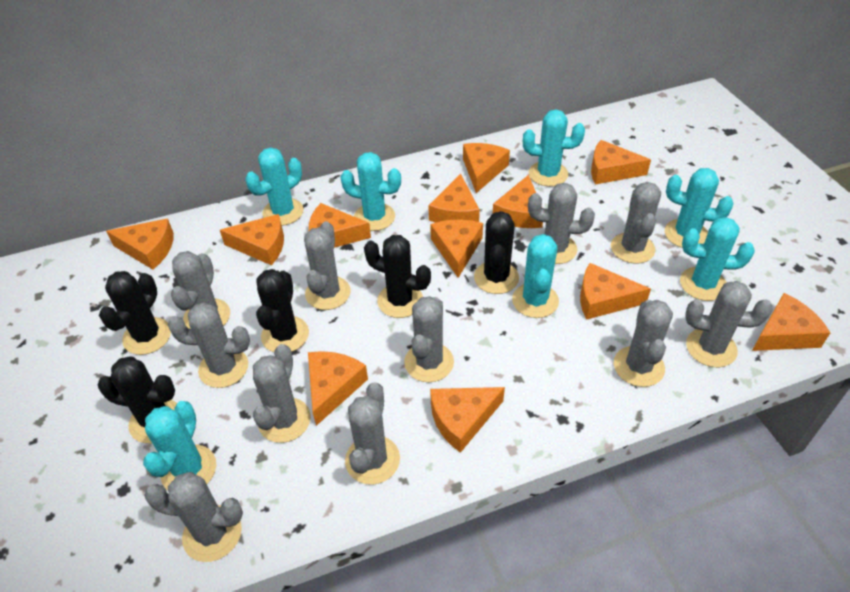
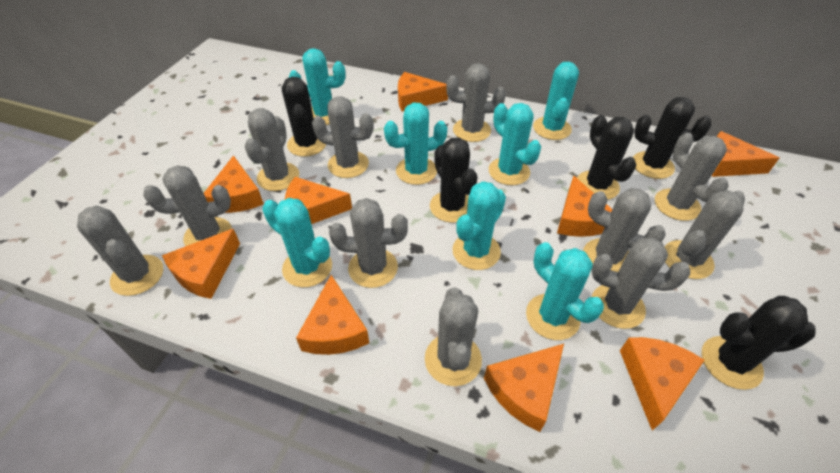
orange cheese: [106,219,174,270] [220,214,284,265] [308,351,368,426] [309,203,371,248] [428,174,480,223] [430,220,483,278] [430,387,505,453] [463,143,510,193] [493,175,543,228] [580,263,651,320] [591,140,651,185] [752,293,830,351] = 12 -> [162,229,240,299] [204,155,264,213] [285,177,352,224] [296,275,369,355] [398,72,448,111] [484,344,564,432] [557,176,612,237] [620,337,705,431] [712,131,779,177] = 9

